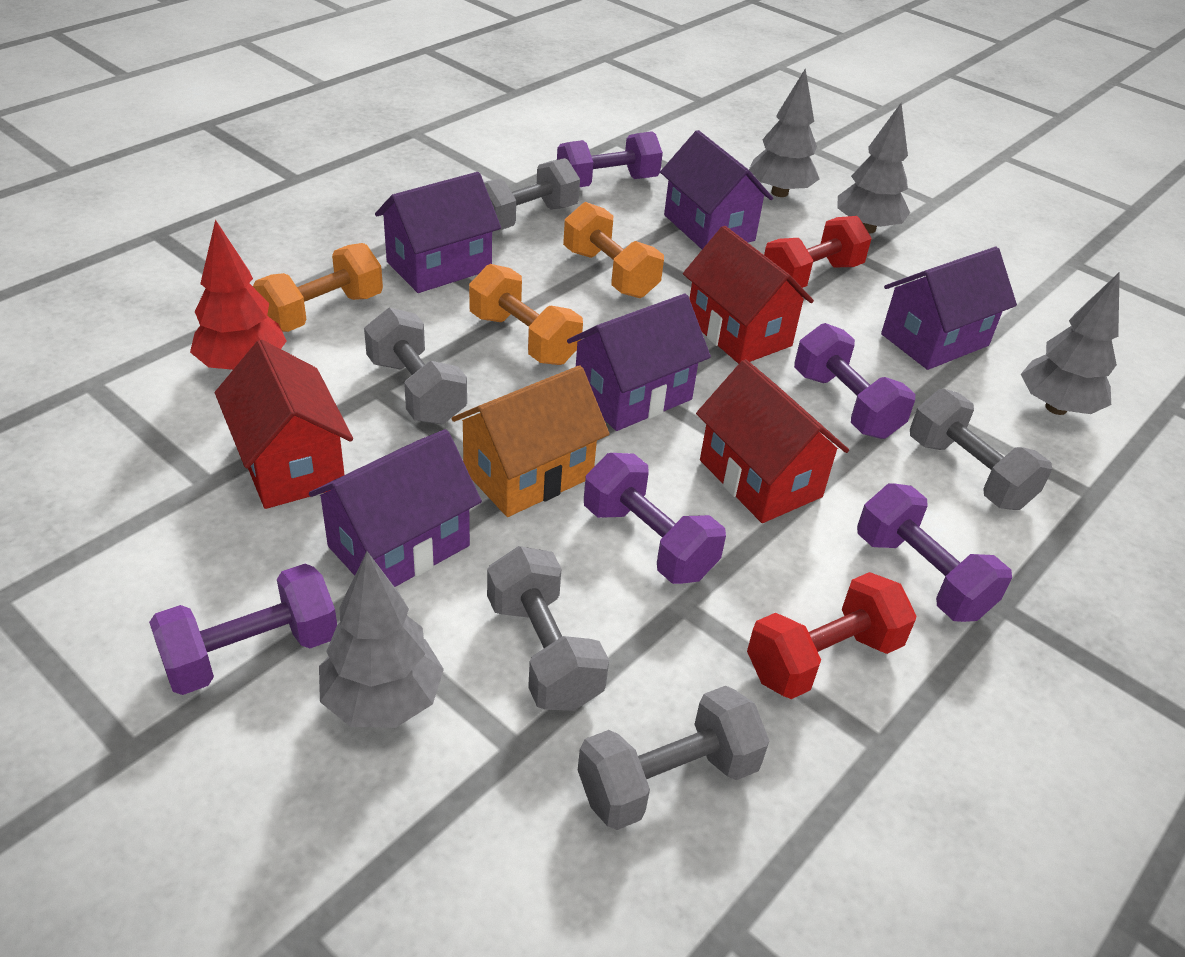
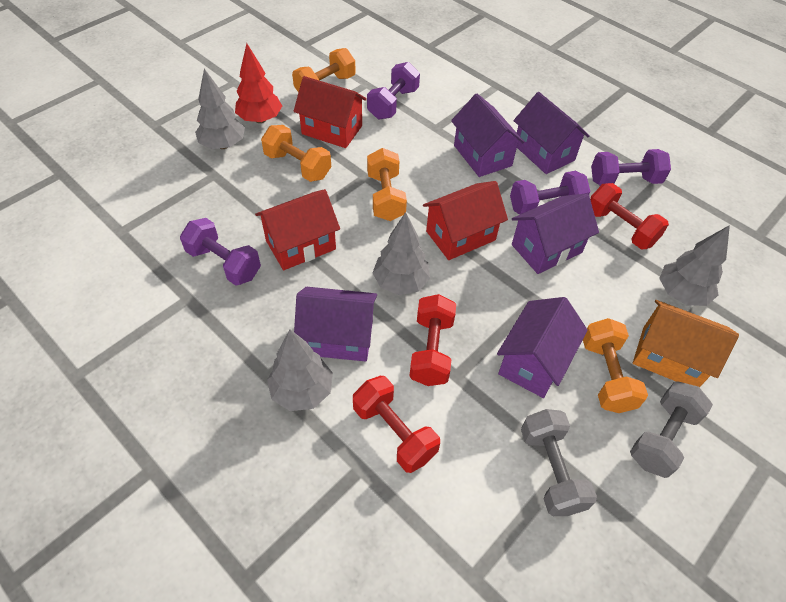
grey dumbbell: [364,308,467,425] [484,158,580,231] [487,546,609,711] [578,686,769,830] [910,389,1052,510] = 5 -> [521,409,597,516] [630,381,713,478] = 2
orange dumbbell: [253,243,383,332] [469,264,583,365] [563,202,664,298] = 3 -> [261,125,331,182] [292,48,356,93] [367,148,407,221] [583,318,648,413] = 4
purple dumbbell: [149,564,337,695] [557,131,663,187] [584,453,726,584] [794,323,915,439] [857,483,1012,622] = 5 -> [180,218,261,285] [367,62,420,119] [510,171,590,215] [591,149,671,186] = 4
red dumbbell: [747,572,916,699] [764,216,872,288] = 2 -> [353,376,440,473] [409,294,456,386] [590,183,669,249] = 3

